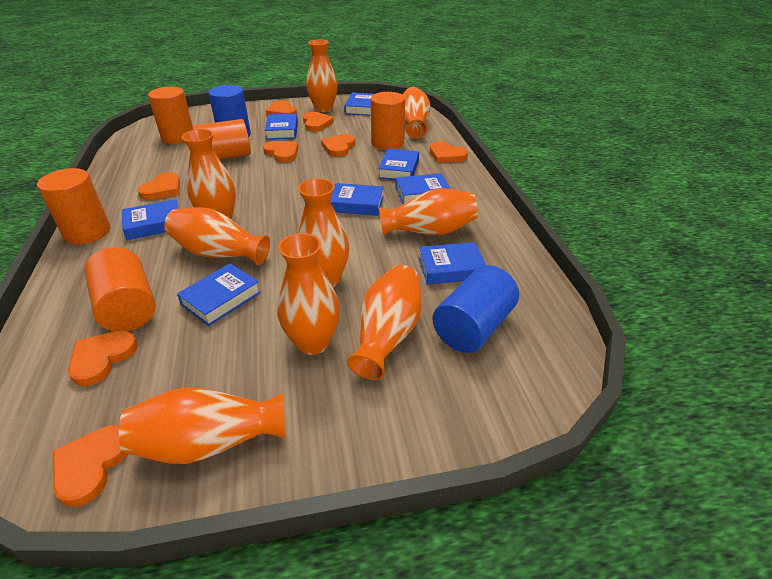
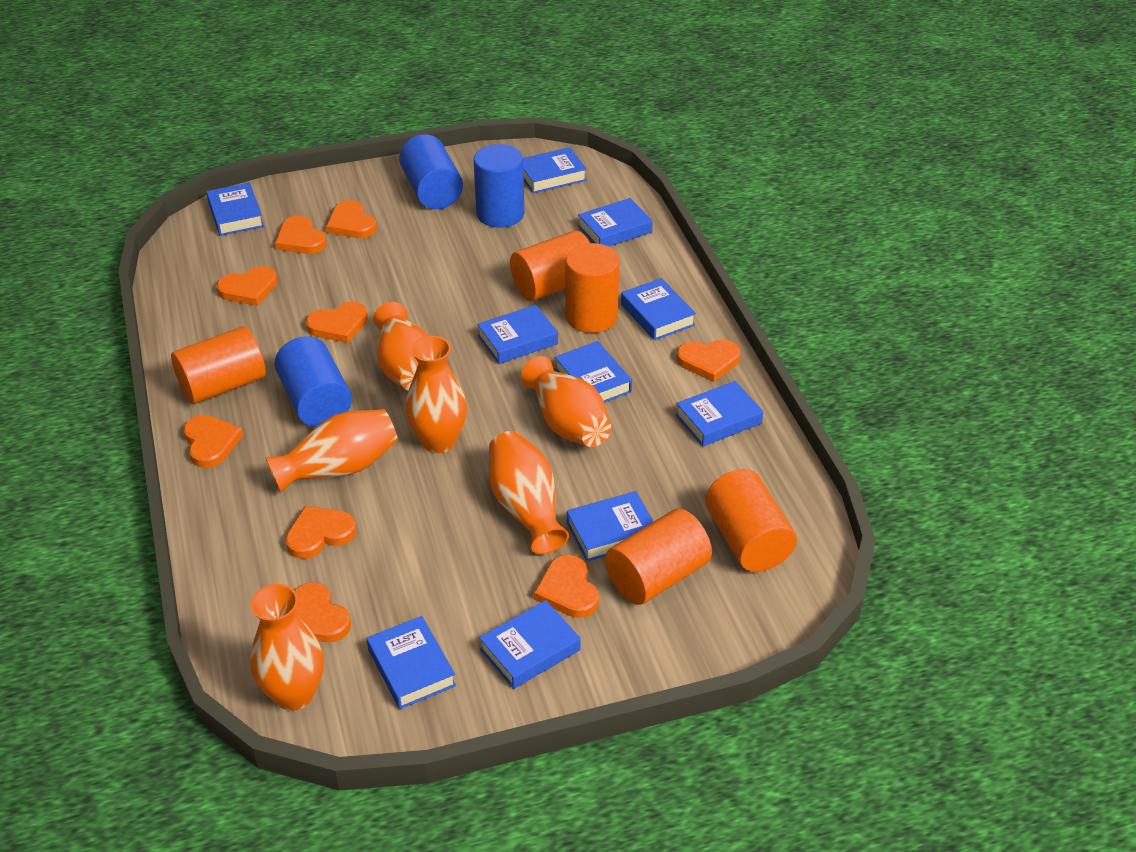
blue book: [122,199,178,240] [177,263,261,326] [265,114,298,140] [330,183,384,216] [344,92,374,116] [378,149,419,180] [396,173,451,204] [419,242,486,285] = 8 -> [206,183,264,236] [367,616,456,709] [477,305,558,364] [479,600,581,689] [523,147,587,193] [555,341,632,403] [567,491,654,562] [578,198,653,247] [621,278,696,340] [676,381,763,446] = 10
blue cylinder: [208,85,251,137] [432,265,519,353] = 2 -> [274,336,352,427] [399,134,463,209] [474,144,524,227] = 3
orange heart: [53,425,128,507] [68,330,138,386] [137,172,180,200] [263,141,298,162] [266,100,297,116] [303,112,334,132] [321,134,355,157] [430,142,468,163] = 8 -> [183,415,243,468] [216,266,278,306] [275,215,327,254] [285,506,357,559] [294,582,351,642] [306,302,368,343] [326,200,377,238] [534,555,599,618] [677,340,740,382] = 9
orange vase: [119,387,285,464] [164,207,270,265] [182,129,236,220] [277,233,340,355] [297,178,349,287] [306,40,338,112] [347,265,422,380] [379,188,478,236] [402,87,430,139] = 9 -> [250,584,324,711] [265,409,398,492] [373,302,428,391] [406,336,467,453] [489,431,569,554] [521,356,611,447] = 6

